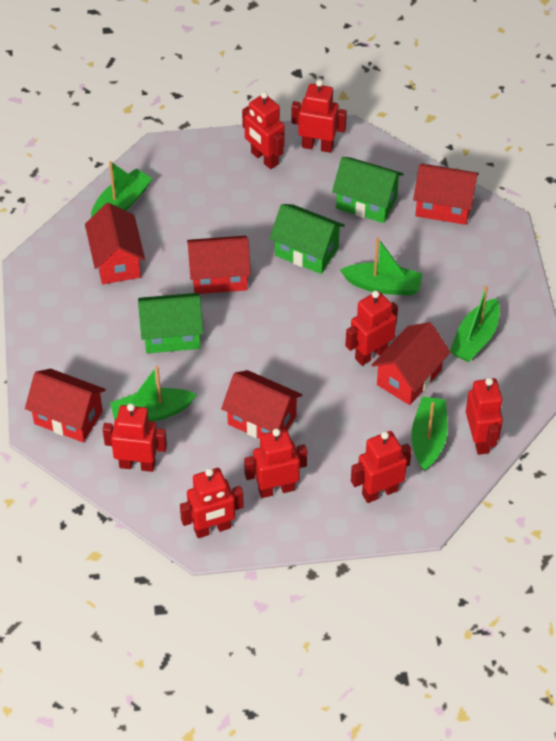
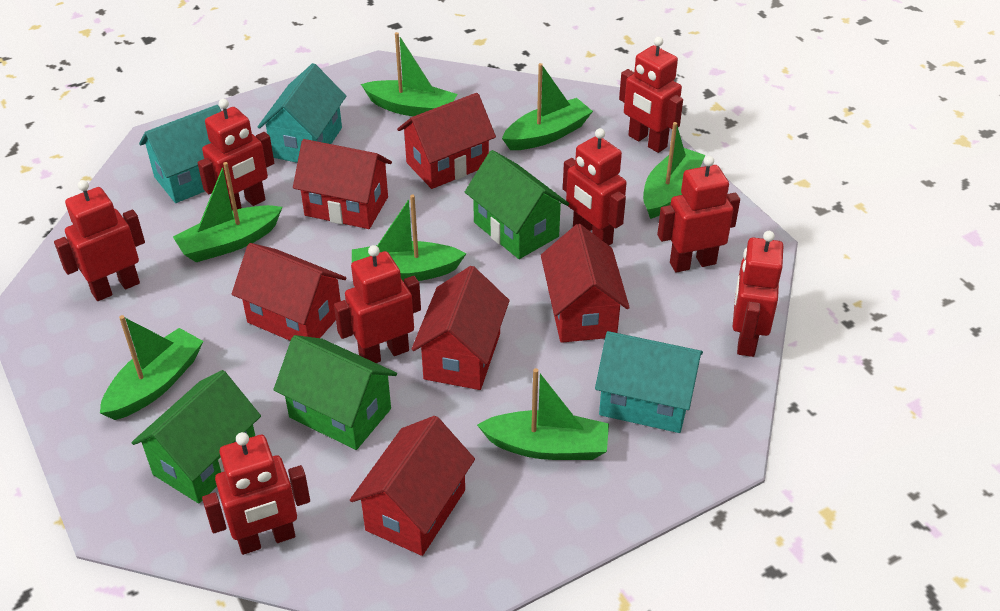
green boat: [91,161,153,217] [110,366,197,422] [340,238,423,296] [411,397,448,471] [450,286,500,362] = 5 -> [100,315,204,420] [173,162,282,262] [352,195,466,282] [361,32,458,116] [477,368,609,460] [502,63,593,150] [643,122,705,219] = 7
turquoise house: none = 0 -> [139,105,221,203] [258,63,346,163] [595,331,703,433] = 3

